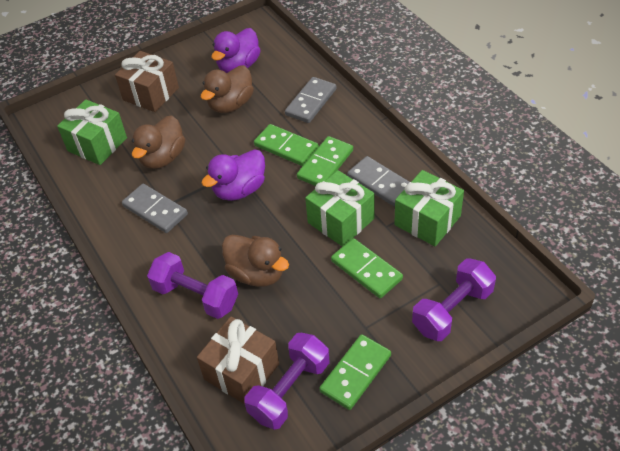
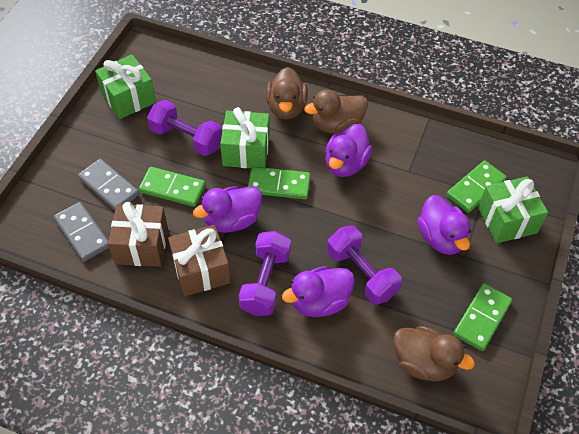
grey domino: [122,184,188,233] [285,77,336,123] [347,156,409,206] = 3 -> [54,202,109,262] [78,159,139,210] = 2
purple duck: [201,149,265,201] [211,28,261,73] = 2 -> [193,186,262,233] [282,266,355,317] [325,124,372,177] [417,195,471,255] = 4

